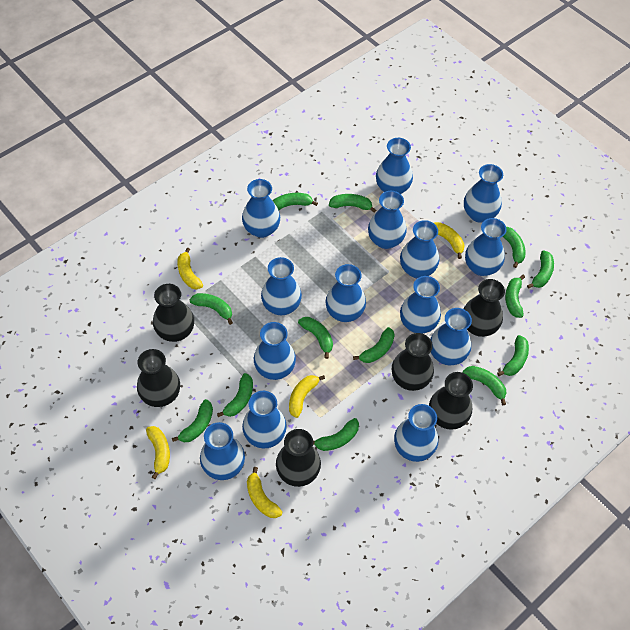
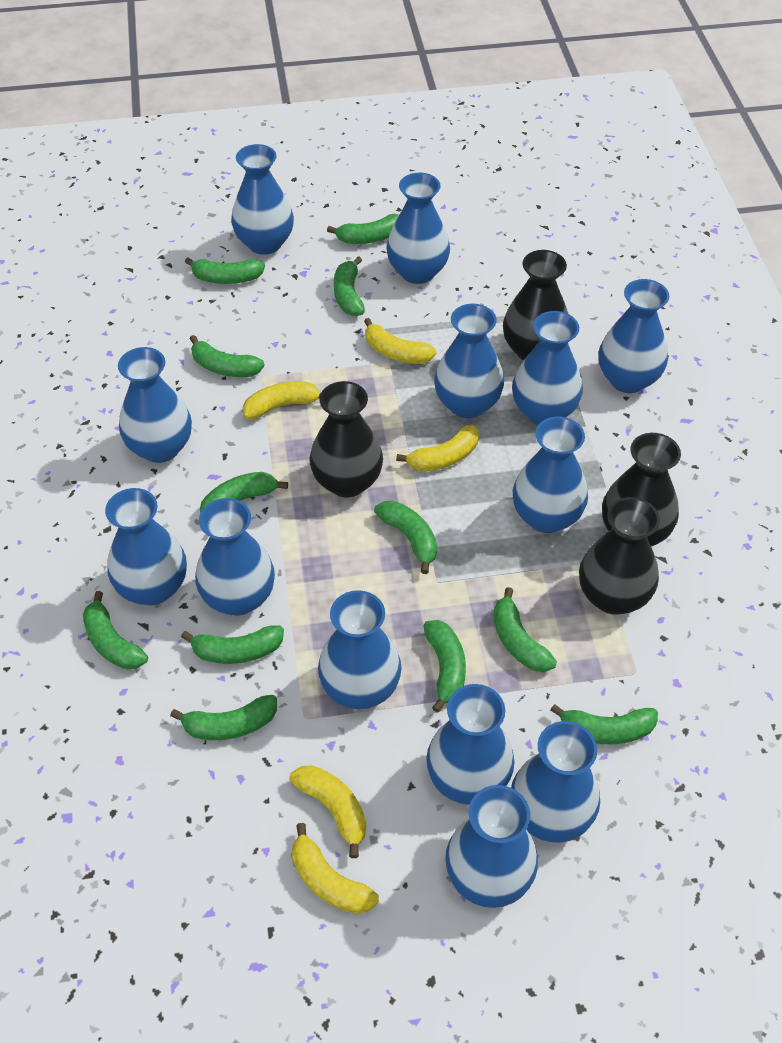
black vase: [137,349,180,407] [153,284,194,342] [276,429,321,487] [392,333,434,391] [429,372,473,430] [463,279,505,337] = 6 -> [309,381,383,497] [503,250,568,361] [579,497,660,614] [602,433,681,546] = 4
blue vase: [200,422,245,480] [242,179,280,238] [242,391,287,449] [254,322,296,380] [261,257,302,315] [325,264,366,322] [368,191,407,249] [376,138,413,194] [394,404,438,462] [400,220,439,278] [400,276,441,334] [430,308,472,365] [464,164,503,223] [465,218,507,276] = 14 -> [105,488,187,605] [118,347,192,463] [195,498,275,616] [231,144,294,255] [318,590,402,709] [386,172,450,284] [426,684,514,805] [434,304,504,418] [445,785,538,908] [511,721,600,843] [512,311,583,425] [513,417,588,533] [599,279,669,393] = 13
green banana: [172,399,213,442] [189,293,233,325] [217,373,253,417] [272,193,318,210] [298,317,333,359] [313,418,359,451] [329,194,376,213] [353,327,395,363] [463,366,507,405] [497,335,529,376] [503,227,526,268] [505,275,525,318] [527,250,554,289] = 13 -> [83,591,148,669] [170,695,277,740] [181,625,284,664] [185,257,265,284] [190,335,265,377] [200,472,288,513] [327,214,400,244] [334,256,365,316] [374,501,437,574] [423,620,466,713] [494,587,557,672] [550,704,658,744] = 12

